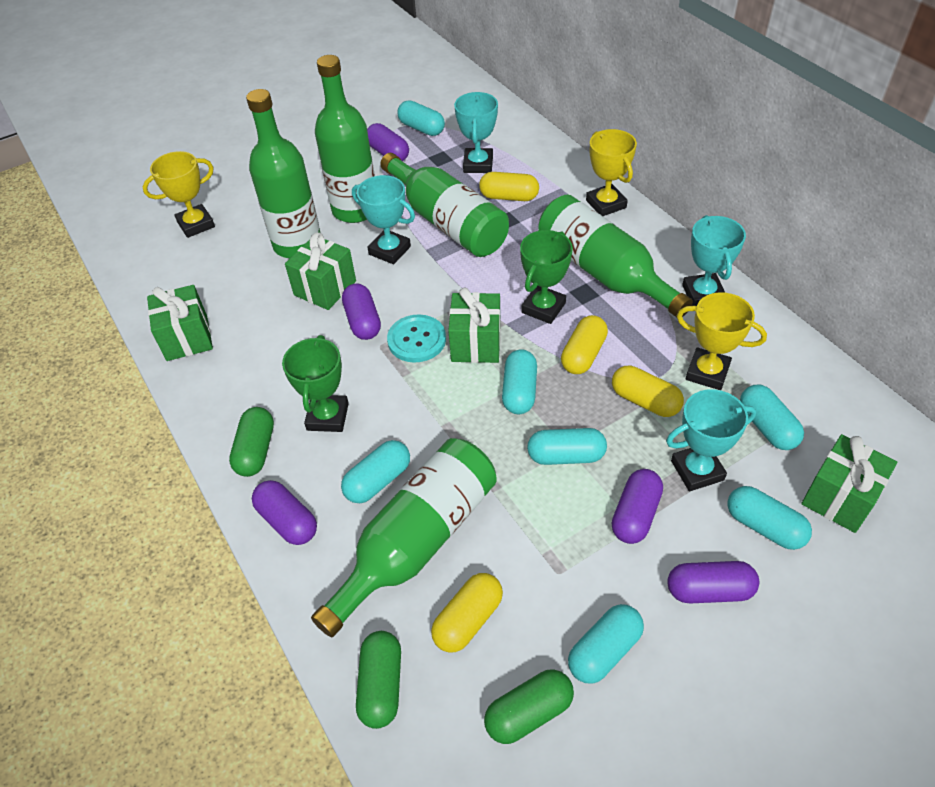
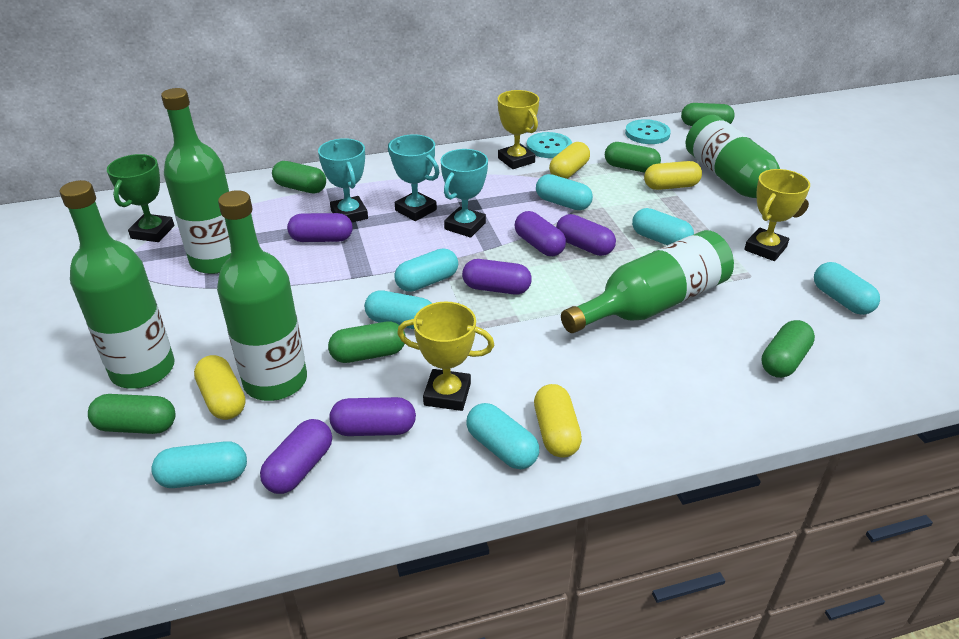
green capsule: [229,407,274,477] [356,631,401,729] [484,669,574,744] = 3 -> [88,394,175,434] [272,161,326,193] [328,321,406,363] [605,142,661,173] [681,103,735,126] [762,320,815,378] = 6
green gift: [147,285,213,361] [285,232,356,310] [448,288,501,363] [801,434,897,533] = 4 -> none = 0
green trophy: [282,335,349,432] [520,230,573,324] = 2 -> [107,154,174,242] = 1
purple capsule: [252,480,317,545] [342,283,381,340] [367,123,409,161] [612,469,663,544] [667,561,759,603] = 5 -> [260,419,332,494] [287,213,353,242] [329,397,416,436] [462,259,532,295] [514,211,566,256] [556,214,616,256] = 6
turquoise button: [387,314,446,363] = 1 -> [526,132,572,158] [625,119,671,144] = 2
turquoise trophy: [352,175,415,264] [454,92,498,173] [666,389,756,491] [682,215,746,306] = 4 -> [318,138,368,222] [388,134,440,221] [441,149,488,238] = 3

